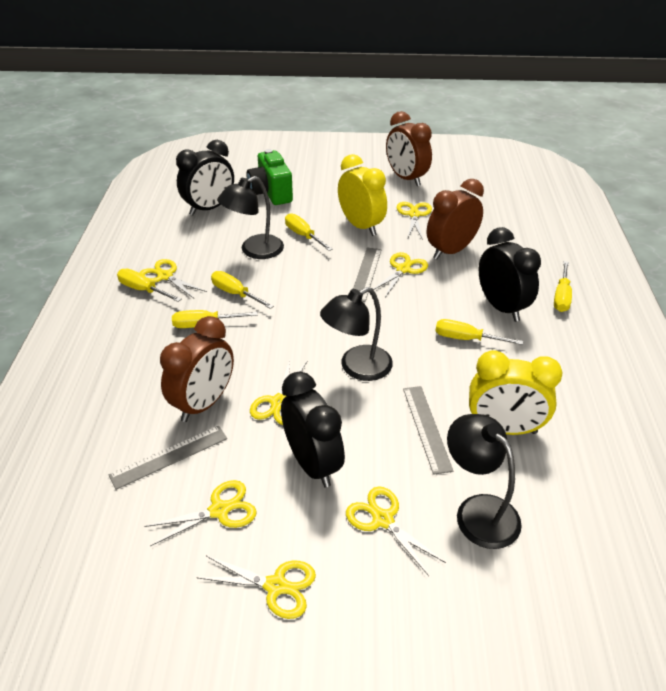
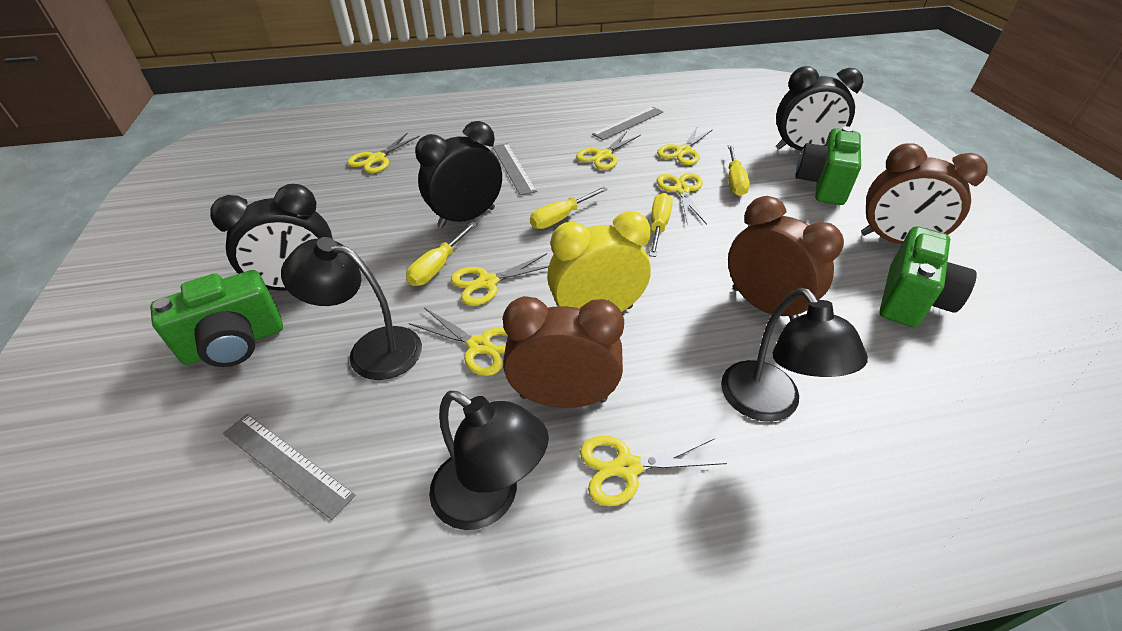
green camera: [247,149,293,205] = 1 -> [150,270,283,367] [795,126,861,205] [879,226,977,327] = 3
yellow clock: [338,154,387,236] [469,350,563,435] = 2 -> [547,211,651,312] = 1
yellow screwdriver: [117,269,181,302] [172,310,258,328] [211,271,274,309] [285,213,333,251] [435,319,523,345] [554,261,572,312] = 6 -> [406,222,477,286] [530,187,608,229] [649,193,673,257] [728,145,750,196] = 4

